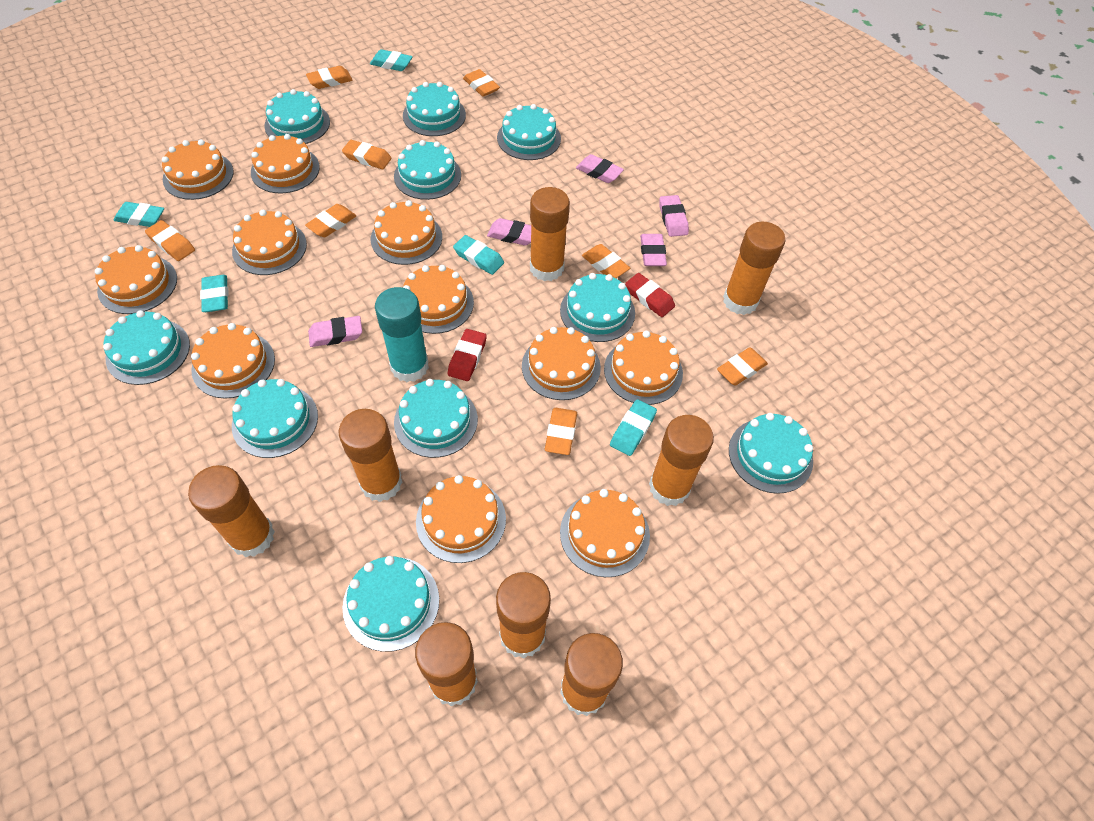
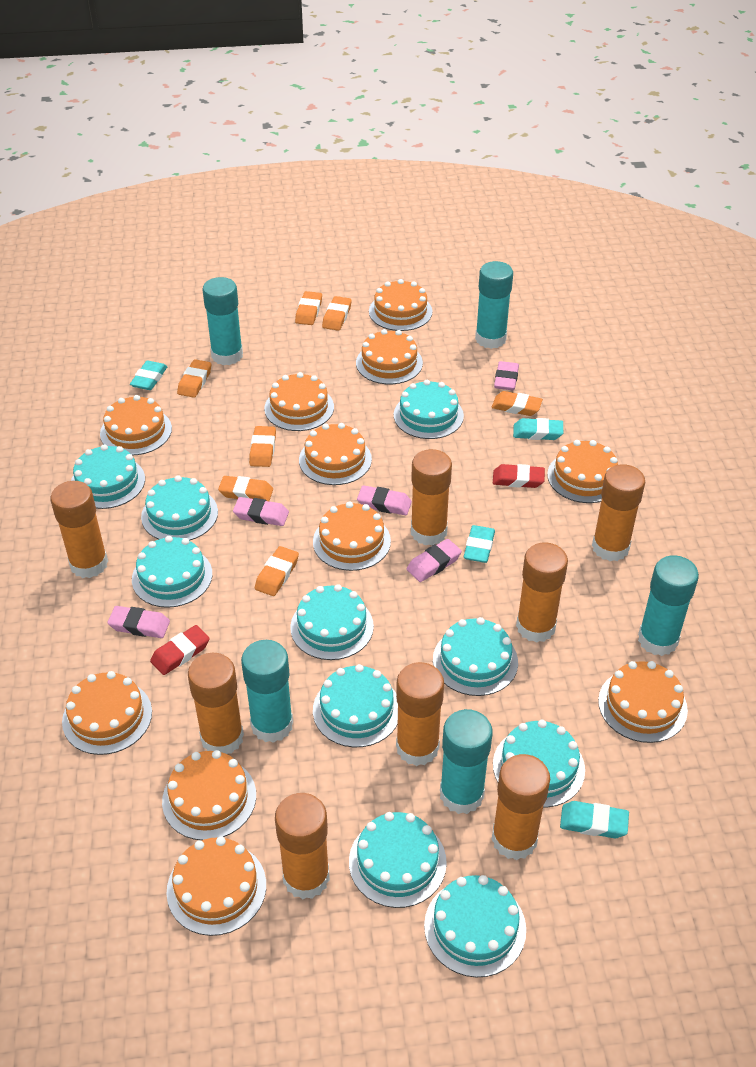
orange eraser: [145,220,195,261] [305,204,356,237] [306,66,353,89] [342,140,392,169] [463,69,500,97] [545,408,577,455] [582,244,630,278] [717,347,768,386] = 8 -> [177,359,212,398] [218,476,273,501] [249,426,276,467] [255,546,299,596] [295,291,322,325] [322,296,352,331] [492,391,543,416] = 7
turquoise eraser: [113,202,164,227] [200,275,229,312] [370,49,413,71] [453,235,504,275] [610,399,657,456] = 5 -> [130,361,167,390] [464,525,495,563] [513,418,563,440] [560,801,629,838] = 4
turquoise glue stick: [375,287,429,382] = 1 -> [202,277,243,365] [241,640,293,743] [440,709,492,814] [475,261,513,349] [638,555,699,656] = 5

